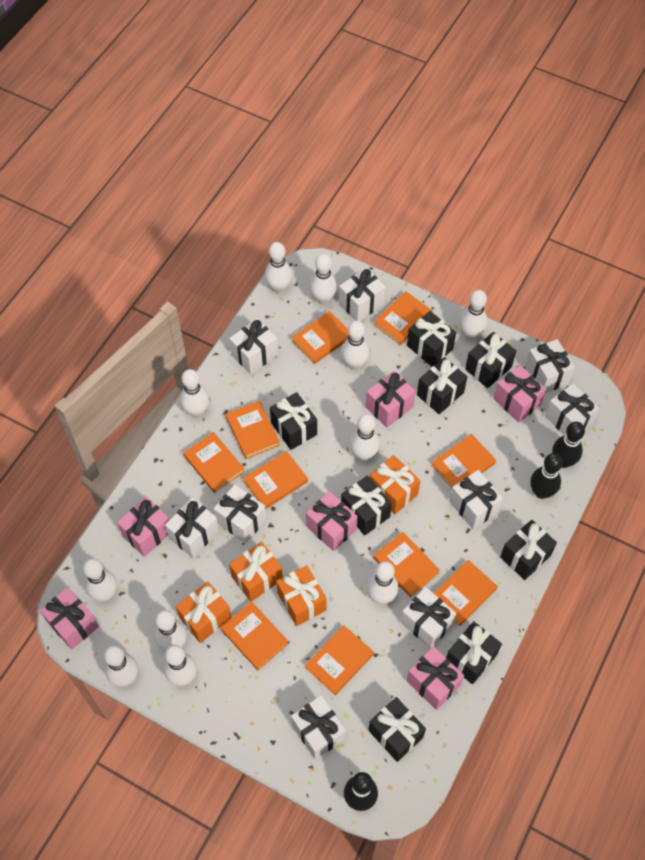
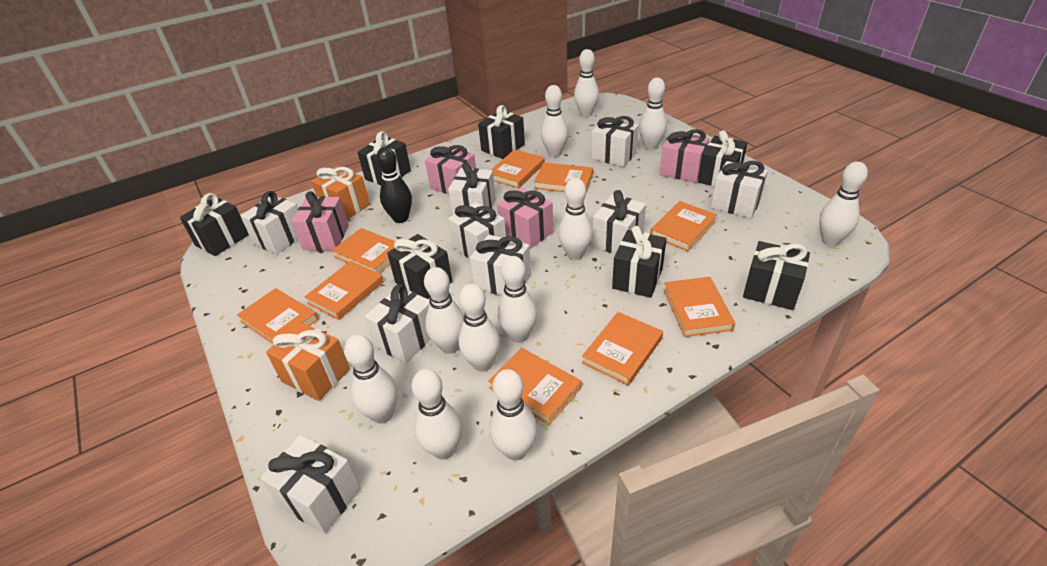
black bowling pin: [344,772,378,811] [530,453,563,499] [552,422,585,468] = 3 -> [376,147,412,223] = 1
black gift: [270,392,317,450] [341,476,392,535] [368,697,426,762] [407,311,456,367] [417,357,467,414] [446,621,502,684] [465,332,516,388] [500,520,557,580] = 8 -> [180,193,249,256] [357,131,411,185] [387,234,453,299] [478,105,525,159] [612,226,667,298] [698,130,747,187] [743,241,810,310] = 7
orange book: [183,432,245,493] [221,601,289,670] [226,401,280,459] [243,451,308,509] [292,311,349,364] [305,625,374,695] [374,292,433,345] [374,532,440,597] [431,434,496,488] [434,560,498,626] = 10 -> [237,288,318,344] [304,261,384,320] [332,228,395,274] [488,348,581,425] [491,149,545,188] [534,162,593,192] [582,312,663,386] [650,201,717,251] [663,277,735,337] = 9
orange gift: [175,581,232,643] [229,541,283,602] [276,565,327,626] [370,455,421,515] = 4 -> [266,322,350,401] [311,166,370,220] = 2
pink gift: [40,587,99,650] [117,496,170,557] [306,491,358,551] [366,371,416,428] [406,646,464,710] [493,365,546,423] = 6 -> [292,191,349,251] [425,145,476,194] [497,188,553,249] [659,129,709,183] = 4

